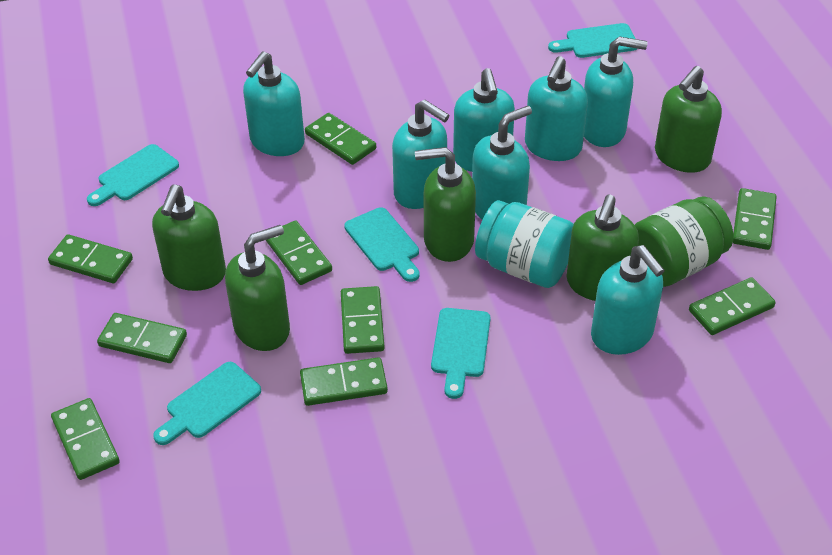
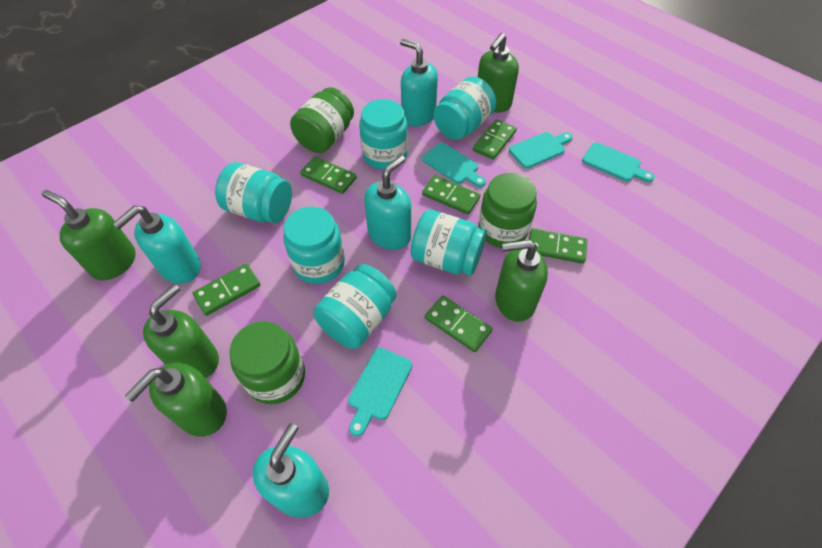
green domino: [48,234,133,283] [51,398,120,480] [97,313,187,363] [266,221,332,285] [300,357,388,406] [305,113,376,165] [341,286,385,354] [689,277,776,335] [733,188,777,250] = 9 -> [193,264,260,316] [300,157,357,194] [422,175,480,215] [425,295,493,352] [473,119,517,160] [529,228,587,264] = 6
green jar: [635,196,733,287] = 1 -> [229,322,305,404] [290,87,354,153] [478,173,537,248] = 3
turquoise cutting board: [87,144,179,206] [153,362,261,445] [344,207,420,282] [431,308,490,399] [548,23,637,58] = 5 -> [348,348,412,437] [422,143,486,187] [509,132,573,169] [582,142,655,182] = 4
turquoise jar: [475,200,574,288] = 1 -> [215,162,292,223] [284,207,345,284] [313,264,397,349] [359,99,408,170] [411,210,487,276] [434,77,496,140] = 6
turquoise soap dispenser: [243,52,305,156] [392,100,449,209] [453,68,515,172] [472,106,532,220] [525,56,588,161] [584,37,647,147] [591,245,665,355] = 7 -> [113,206,201,284] [252,423,329,518] [364,155,411,250] [400,39,438,127] = 4

